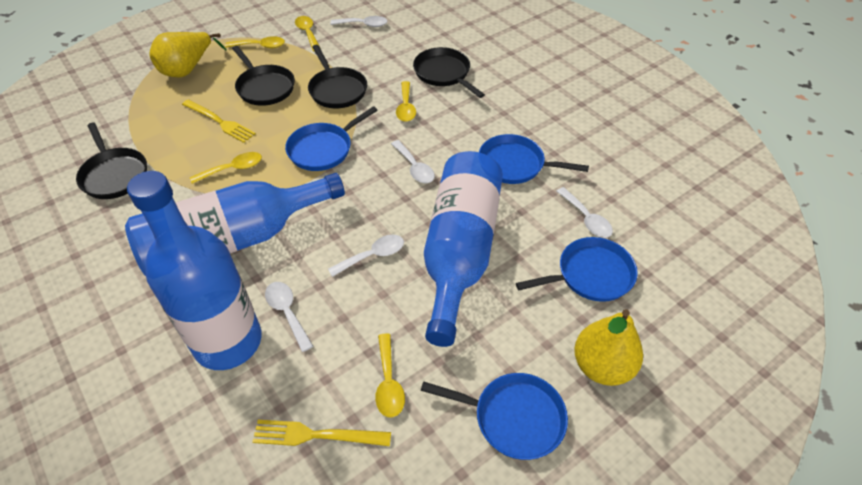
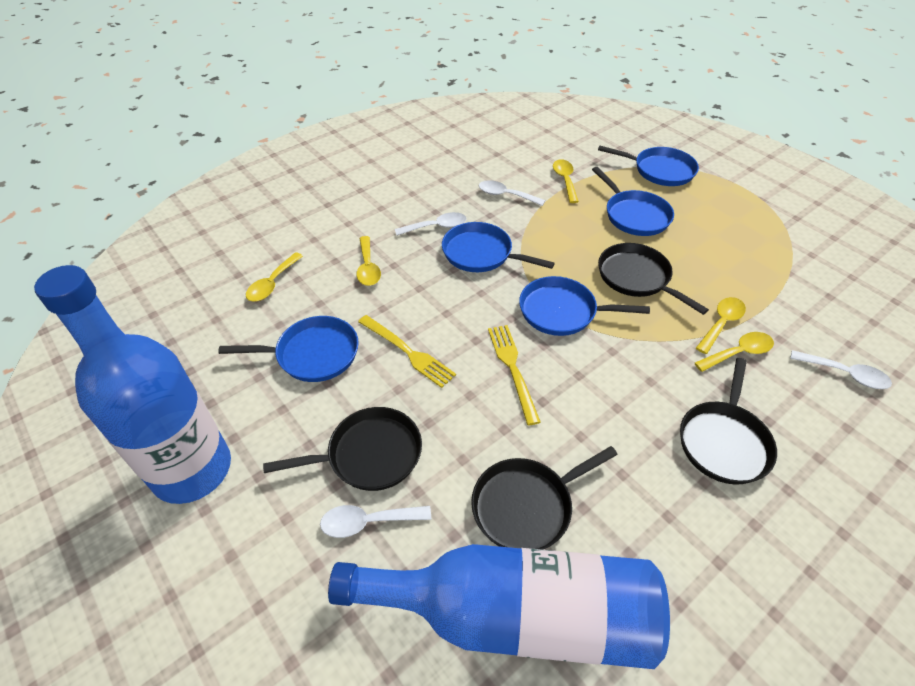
blue bottle: [125,173,345,276] [127,171,262,370] [424,151,503,347] = 3 -> [34,265,231,504] [328,544,670,669] = 2
blue pan: [285,106,378,171] [421,373,568,460] [479,134,589,184] [516,237,638,302] = 4 -> [218,316,359,382] [442,222,555,272] [519,276,650,336] [592,167,674,236] [598,145,699,186] = 5
white spoon: [265,282,313,352] [328,235,404,277] [330,16,387,27] [391,140,435,183] [556,187,613,238] = 5 -> [320,505,431,538] [395,212,466,236] [479,180,545,206] [790,350,892,389] = 4
yellow pear: [149,32,227,77] [574,309,643,386] = 2 -> none = 0

